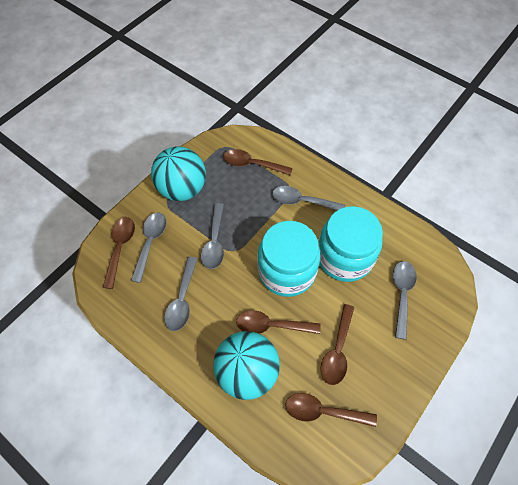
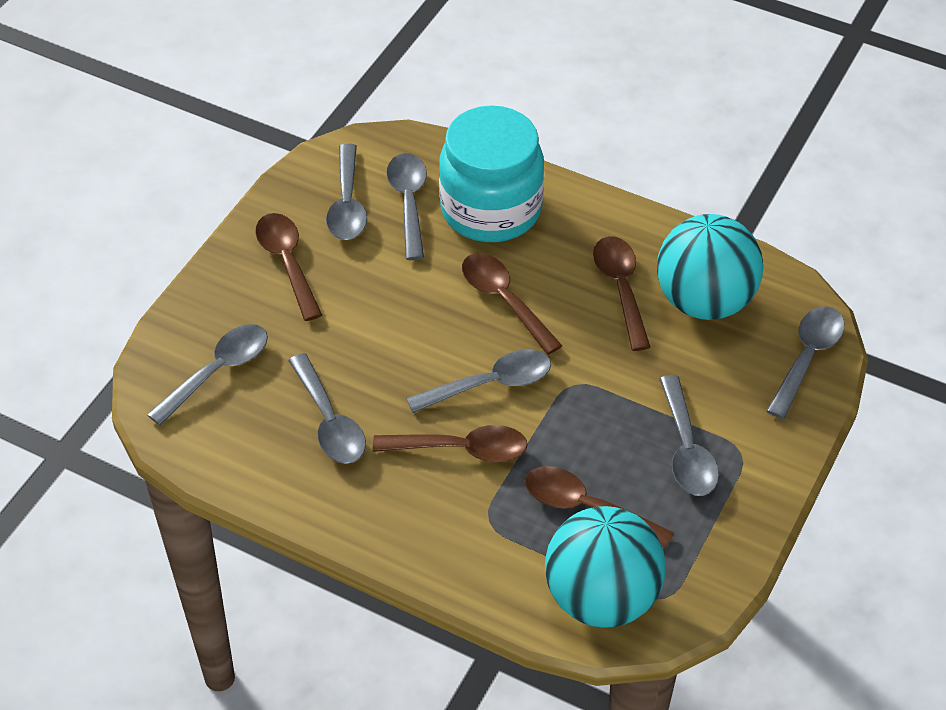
grey spoon: [131,213,166,283] [164,257,198,331] [201,203,224,269] [273,186,345,211] [393,261,417,340] = 5 -> [147,324,268,425] [288,353,366,464] [326,144,367,240] [386,153,427,260] [406,350,551,413] [660,375,719,496] [767,306,845,419] = 7
turquoise jar: [257,221,321,297] [318,206,383,282] = 2 -> [439,105,544,242] = 1

